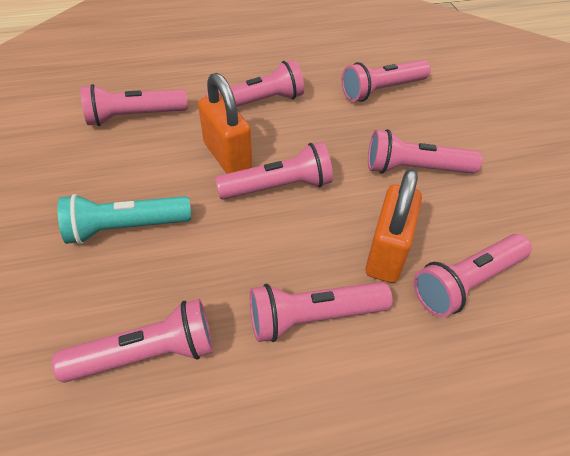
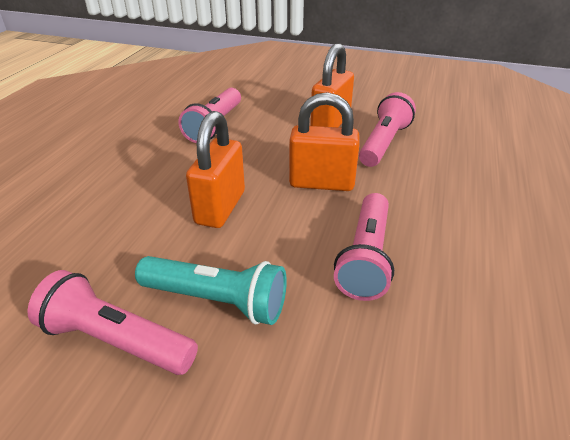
orange padlock: [198,73,252,174] [365,169,422,283] = 2 -> [186,111,245,228] [289,92,360,191] [310,43,354,127] = 3
pink flashlight: [52,299,213,382] [81,84,188,126] [205,60,304,107] [215,142,333,200] [250,282,392,342] [341,60,431,102] [368,129,483,174] [414,234,532,318] = 8 -> [28,270,198,375] [179,88,241,143] [334,193,394,301] [359,92,416,167] = 4

